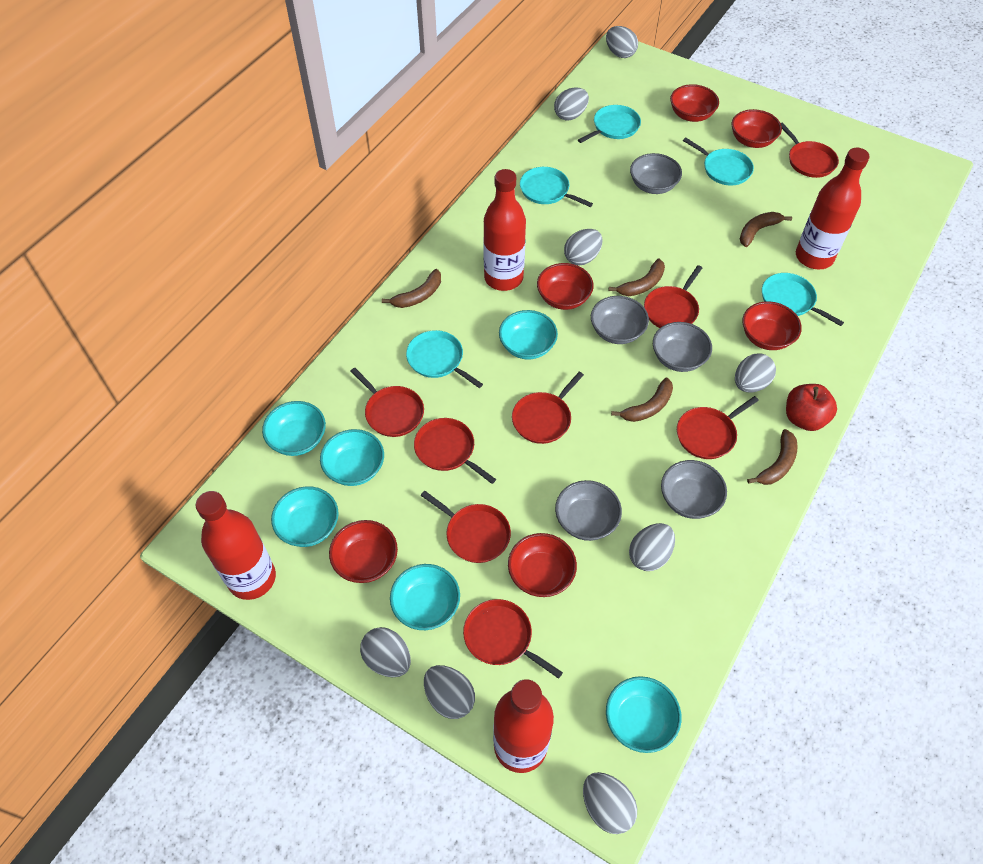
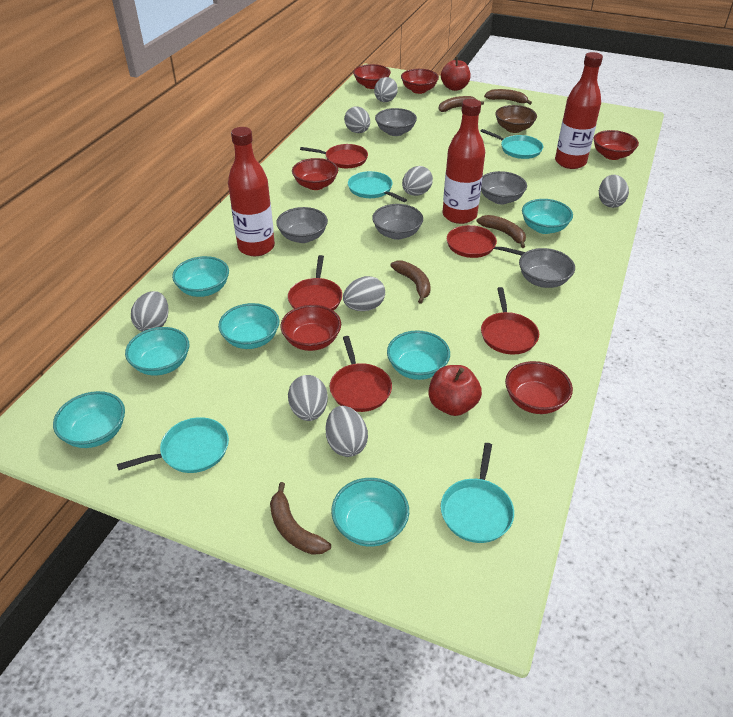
brown bowl: none = 0 -> [495,105,537,133] = 1
red apple: [786,384,837,431] = 1 -> [428,365,482,416] [441,57,471,91] = 2
red bottle: [196,491,276,600] [483,169,526,291] [493,679,554,773] [796,148,870,269] = 4 -> [228,127,275,256] [442,99,485,224] [555,52,603,169] = 3
red pan: [351,368,424,437] [414,418,496,484] [421,491,511,563] [463,599,563,679] [512,372,584,444] [644,265,702,328] [677,396,759,459] [781,123,839,178] = 8 -> [288,255,342,311] [300,144,368,168] [330,336,392,412] [447,225,525,258] [481,287,539,355] = 5
turquoise bowl: [262,401,326,456] [271,486,339,547] [320,429,384,486] [390,564,460,630] [499,310,558,360] [606,676,681,753] = 6 -> [53,391,125,448] [125,327,189,375] [172,256,229,297] [218,303,280,349] [331,478,409,547] [387,330,450,380] [522,199,573,234] = 7
turquoise pan: [406,330,483,388] [520,167,593,207] [578,105,641,143] [683,137,754,186] [762,273,844,326] = 5 -> [117,417,229,473] [348,171,407,202] [441,443,514,543] [481,129,543,159] = 4

